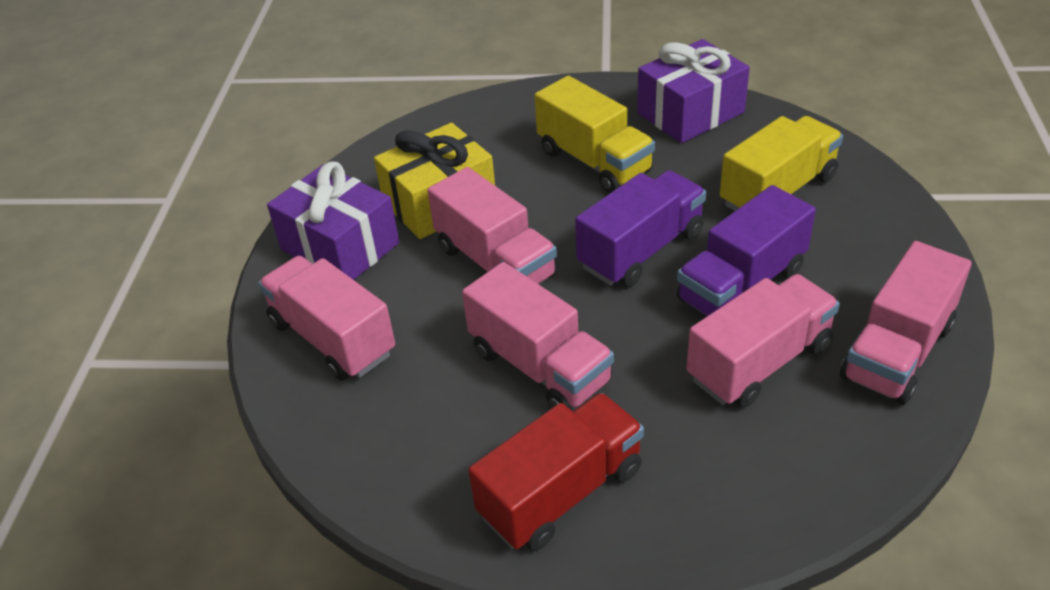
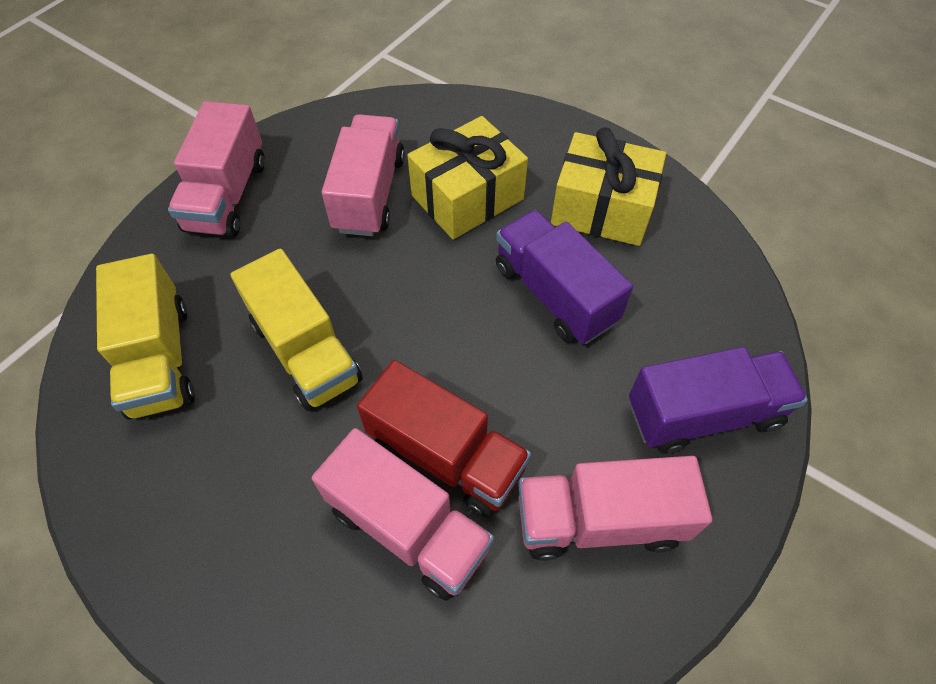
pink truck: [258,256,395,381] [428,167,557,284] [462,262,614,411] [686,274,840,408] [840,241,972,405] = 5 -> [168,101,265,237] [312,428,494,601] [322,114,405,236] [518,456,712,561] = 4
purple gift: [267,162,399,280] [637,39,750,143] = 2 -> none = 0
yellow gift: [374,123,495,239] = 1 -> [407,116,528,239] [551,127,666,246] = 2

